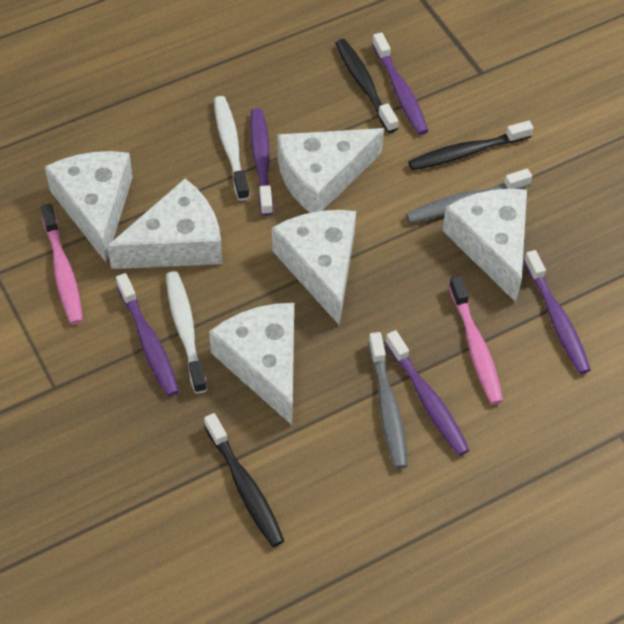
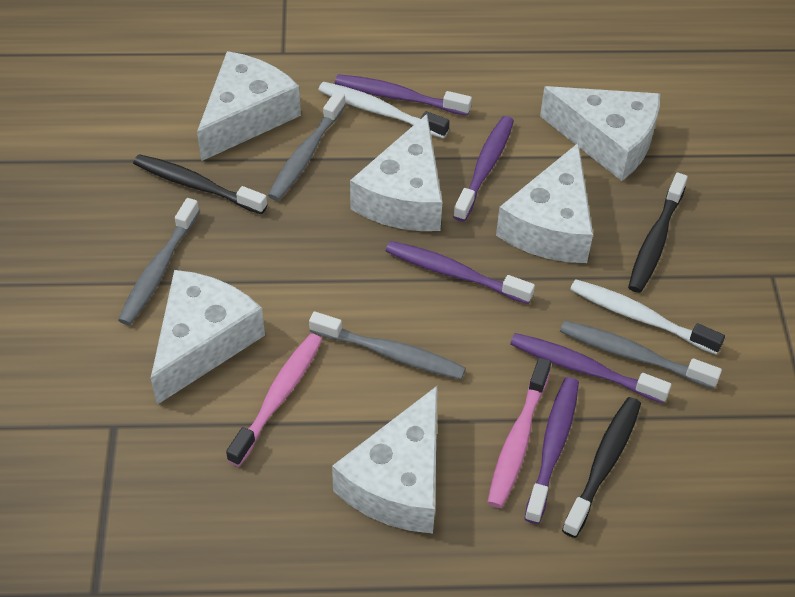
grey toothbrush: [368,332,408,469] [405,169,532,223] = 2 -> [118,198,200,325] [268,91,346,201] [309,311,466,379] [560,320,722,389] = 4

